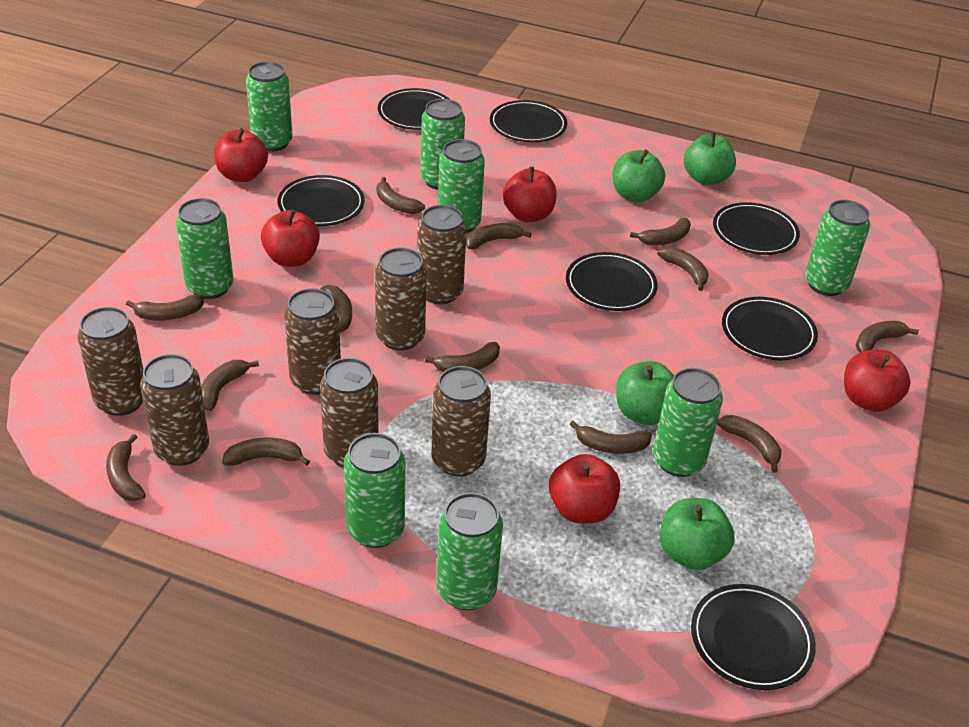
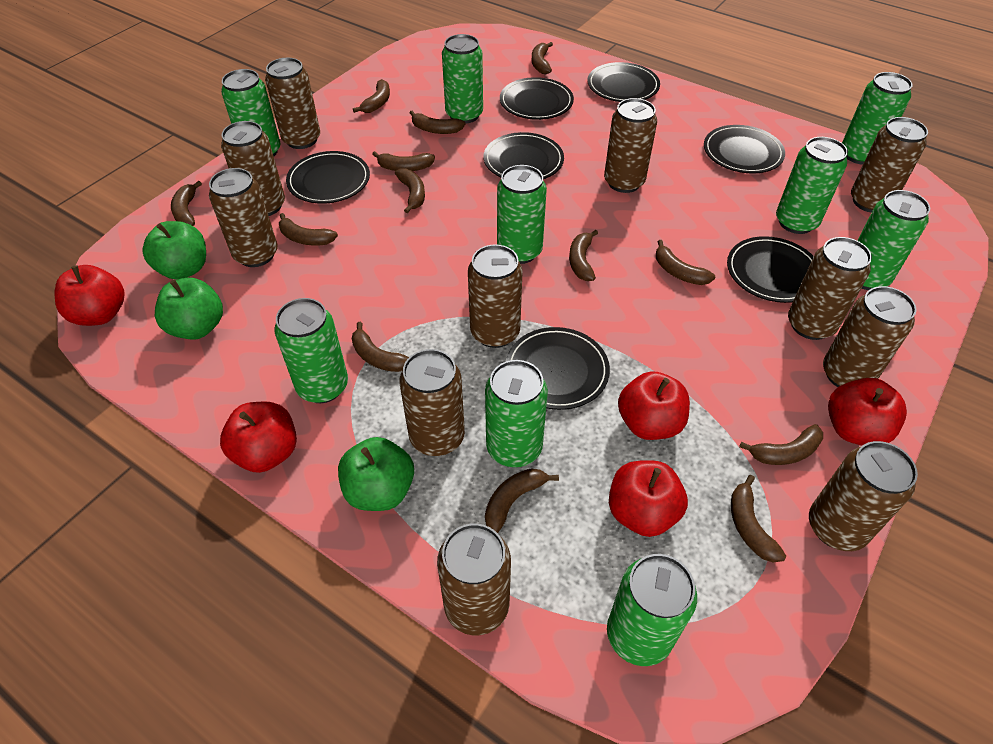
brown can: [77,307,143,416] [140,354,209,466] [284,288,341,395] [320,358,379,467] [375,247,427,351] [417,205,467,304] [432,366,491,476] = 7 -> [209,168,278,267] [221,121,285,216] [265,58,320,149] [399,349,465,456] [437,523,511,635] [468,244,523,348] [604,98,657,193] [788,237,872,340] [809,441,918,551] [823,286,917,387] [851,117,928,213] = 11
green apple: [613,149,665,202] [616,361,674,425] [660,498,735,570] [684,132,736,185] = 4 -> [142,221,206,280] [155,278,223,340] [338,437,414,511] = 3
green can: [175,198,233,299] [246,62,293,151] [344,433,405,548] [421,99,465,190] [436,493,503,610] [438,139,485,233] [653,368,723,477] [805,200,870,296] = 8 -> [221,69,280,156] [274,298,348,403] [442,34,483,124] [485,360,548,467] [497,165,547,264] [607,554,697,666] [776,137,848,234] [842,72,913,165] [857,190,930,290] = 9

